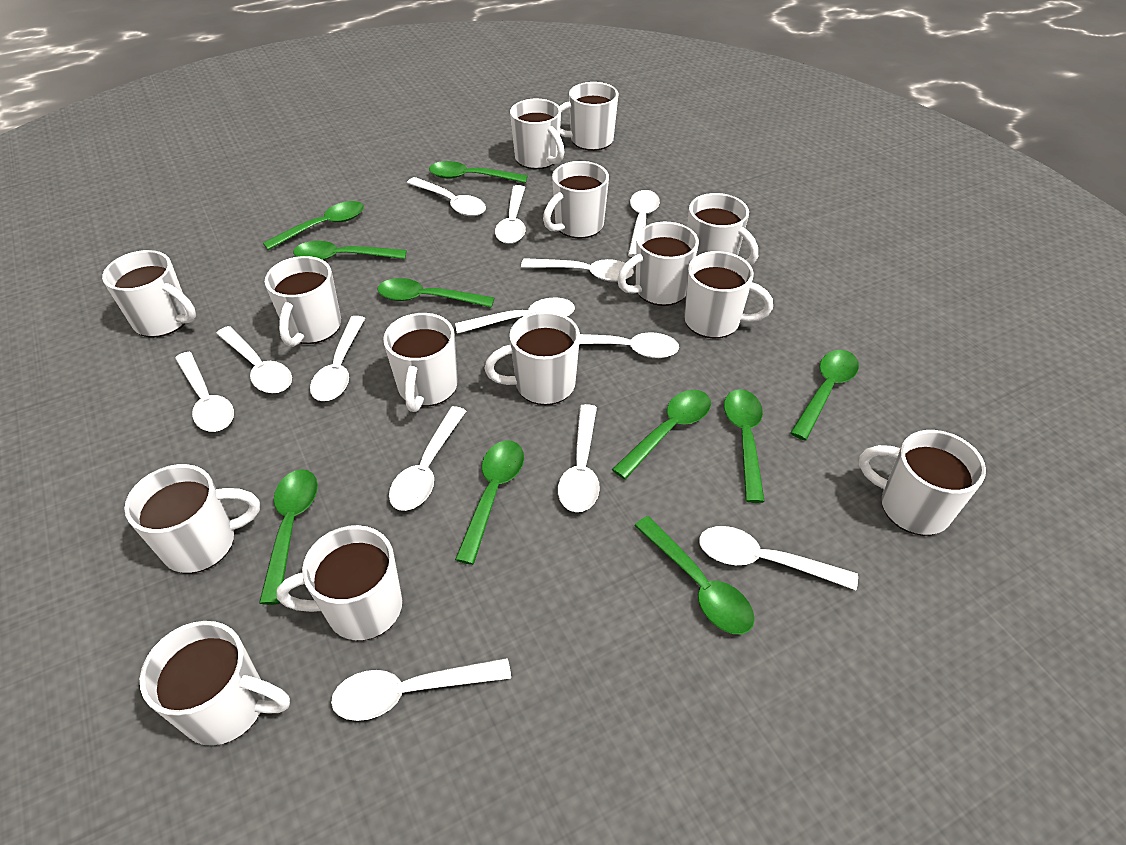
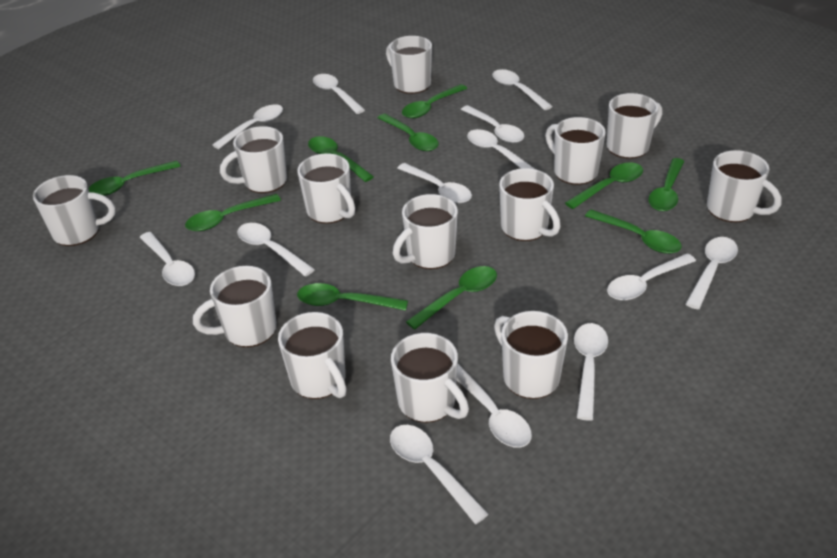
white mug: [102,250,196,337] [124,464,260,573] [140,621,290,746] [265,256,341,347] [277,525,402,641] [383,313,458,412] [484,311,580,405] [510,98,564,169] [543,161,609,239] [559,82,619,151] [617,222,699,306] [684,251,773,339] [688,193,758,265] [859,430,986,536] = 14 -> [33,175,115,246] [193,266,277,347] [220,126,287,193] [278,312,347,399] [297,154,355,224] [386,36,432,94] [391,333,469,423] [393,194,458,269] [494,311,568,399] [499,168,561,241] [545,117,606,185] [607,93,662,159] [707,150,782,222] = 13

